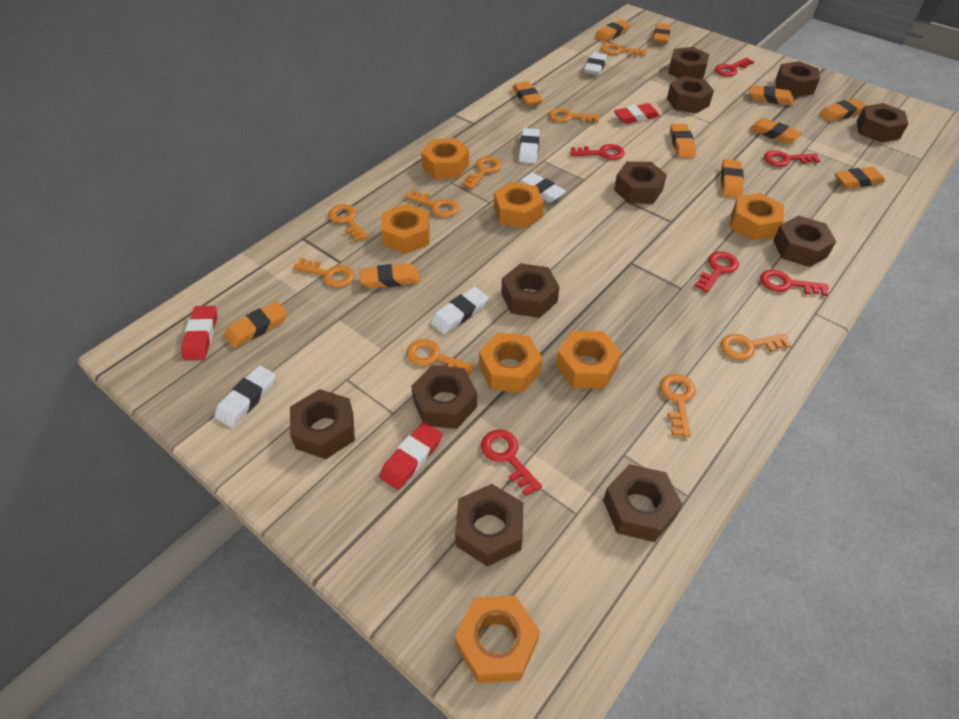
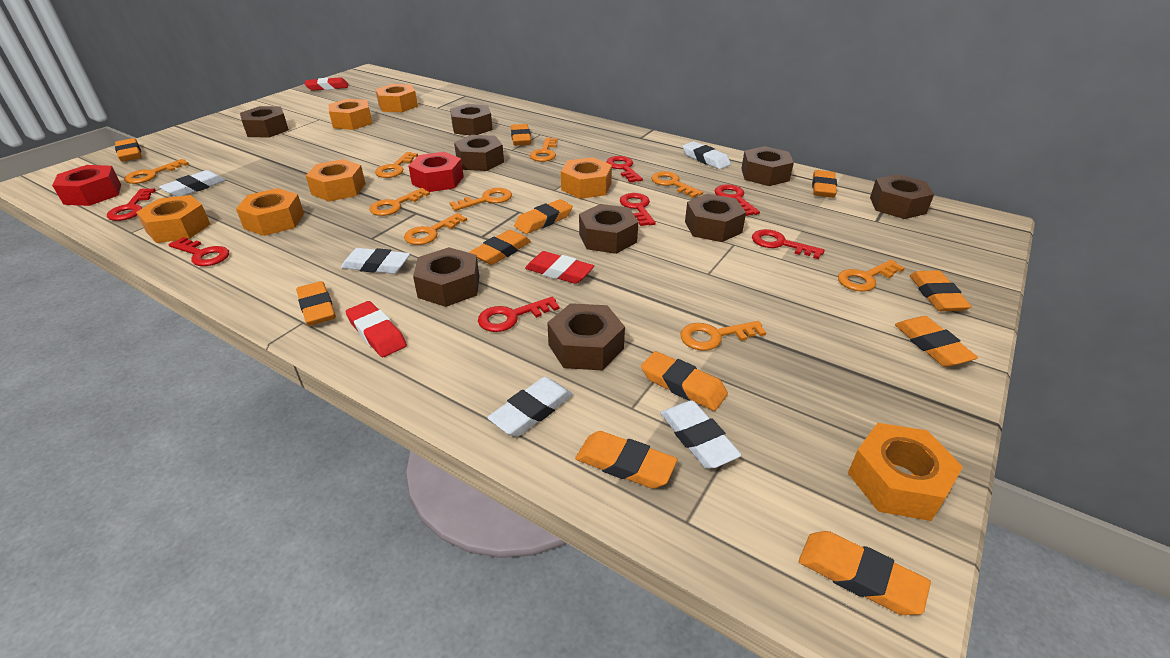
brown nut: [290,389,355,459] [411,365,477,429] [455,484,523,567] [501,263,560,318] [603,464,683,542] [614,162,667,204] [667,76,714,114] [668,47,709,79] [773,216,836,267] [776,61,820,97] [857,103,909,143] = 11 -> [240,106,289,138] [413,247,479,307] [450,104,493,135] [454,135,504,171] [547,303,625,371] [579,204,638,254] [685,194,746,242] [741,146,794,186] [870,174,934,219] = 9
red key: [481,429,542,496] [571,144,625,160] [694,252,739,293] [715,57,754,77] [760,269,829,296] [764,150,820,167] = 6 -> [107,188,156,221] [168,237,229,266] [478,297,560,332] [606,156,643,183] [620,193,656,226] [715,184,760,216] [752,229,825,259] = 7
red nut: none = 0 -> [52,165,121,206] [409,152,464,192] = 2

